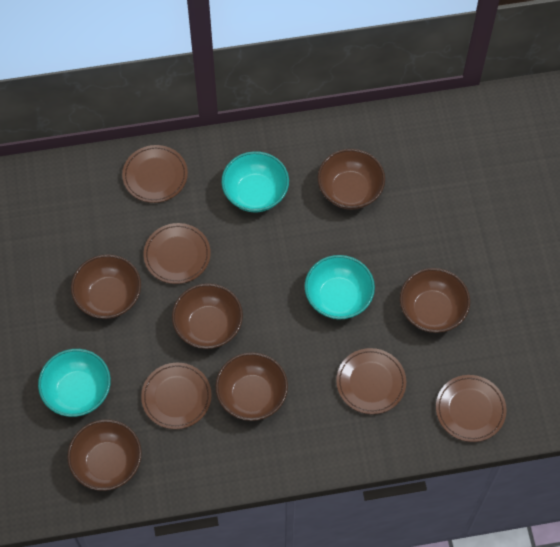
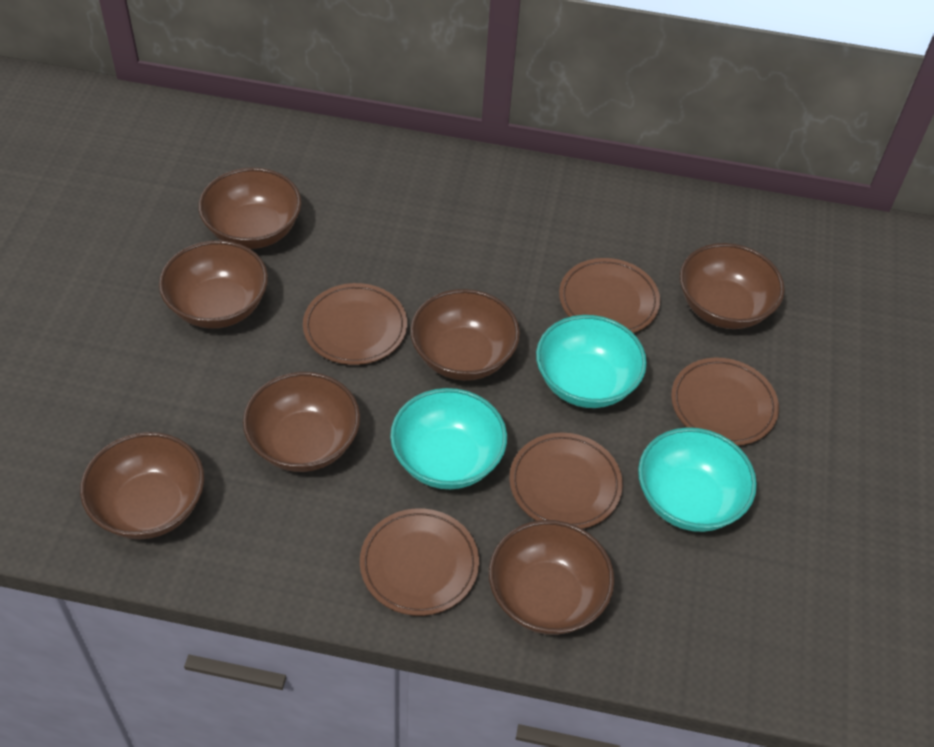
brown bowl: [67,419,142,491] [71,254,141,319] [172,283,243,349] [215,352,288,421] [318,149,385,210] [400,268,470,333] = 6 -> [80,432,204,539] [159,240,268,329] [198,167,302,249] [243,372,360,472] [410,289,520,381] [489,520,614,635] [680,243,785,329] = 7

